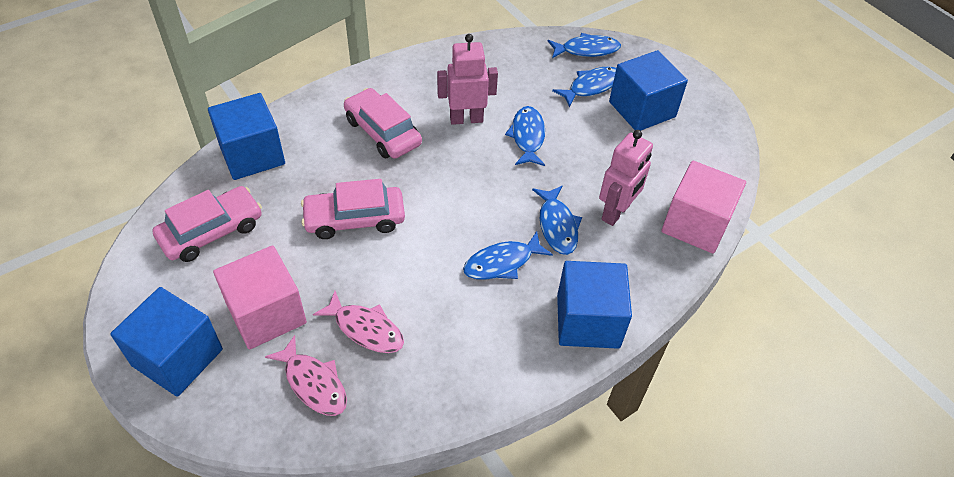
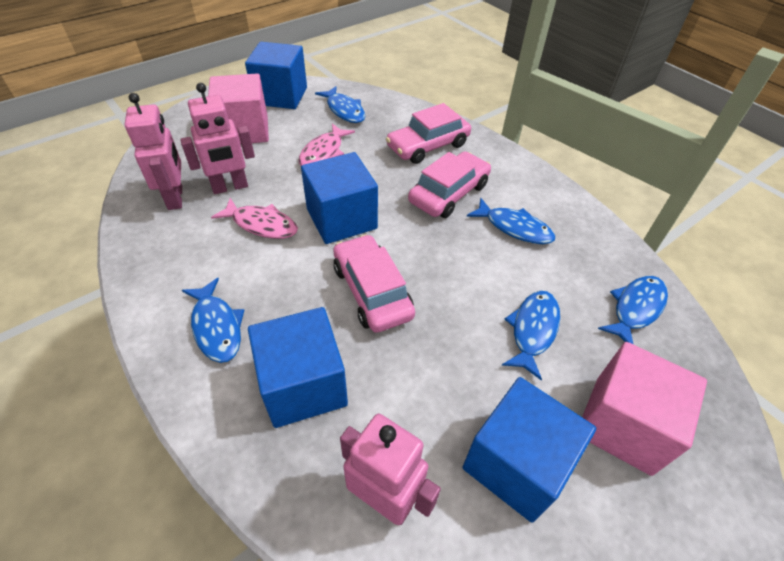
pink robot: [437,34,498,125] [599,130,653,226] = 2 -> [125,93,182,210] [180,83,255,194] [340,414,441,525] = 3

